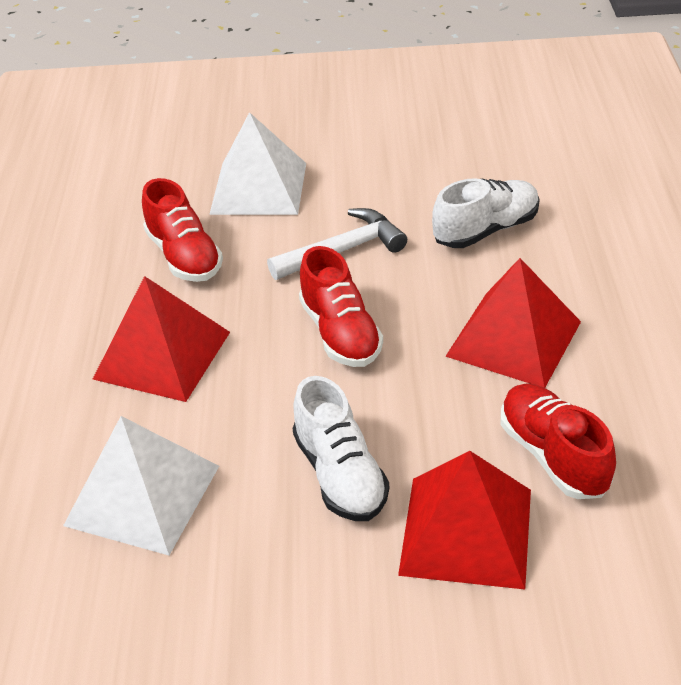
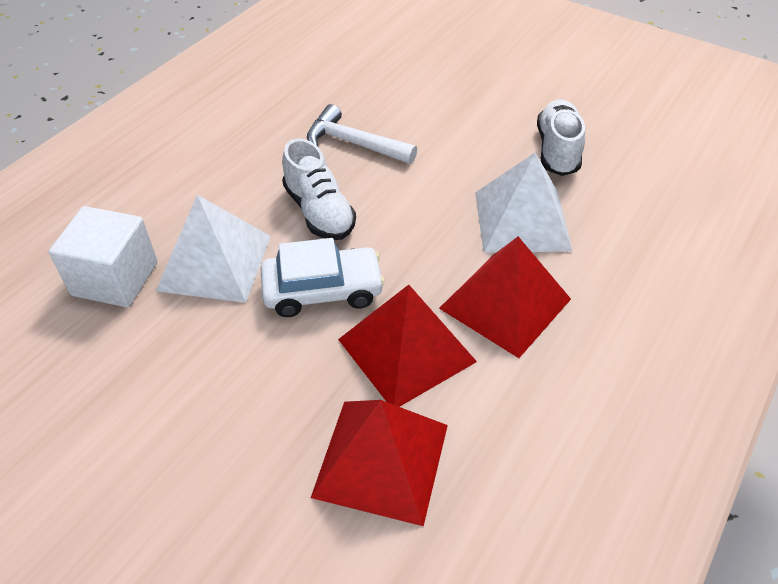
red shoe: [142,178,223,282] [299,246,383,367] [501,383,616,499] = 3 -> none = 0
white car: none = 0 -> [260,238,385,317] = 1
white cube: none = 0 -> [49,206,158,307] = 1

